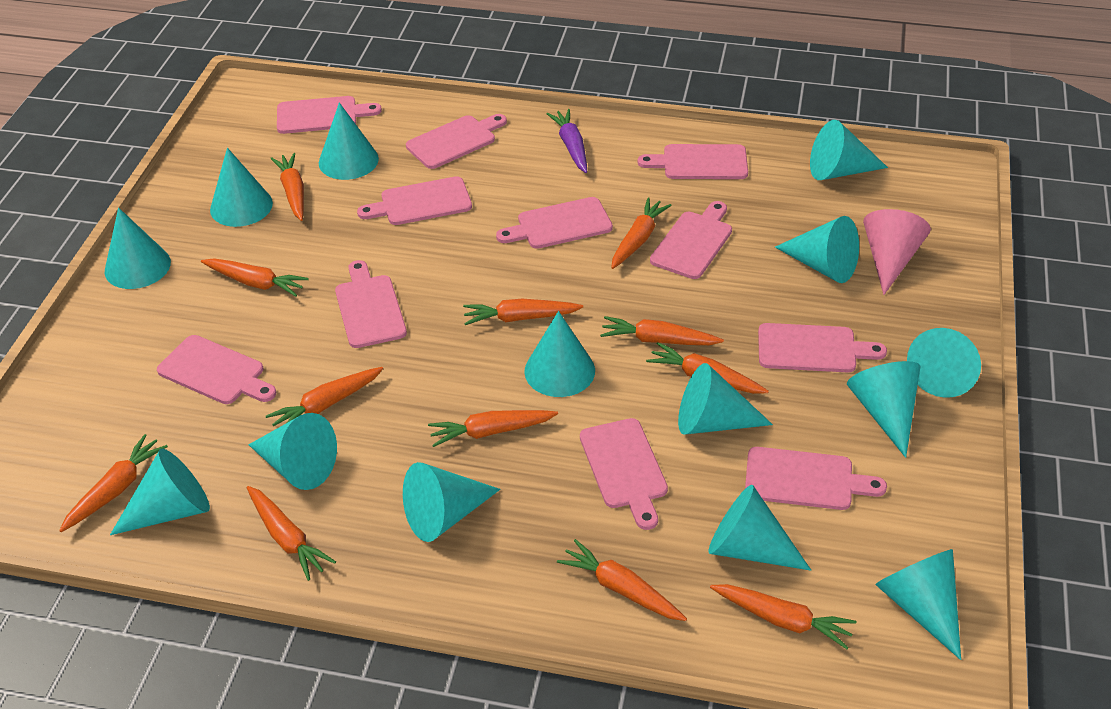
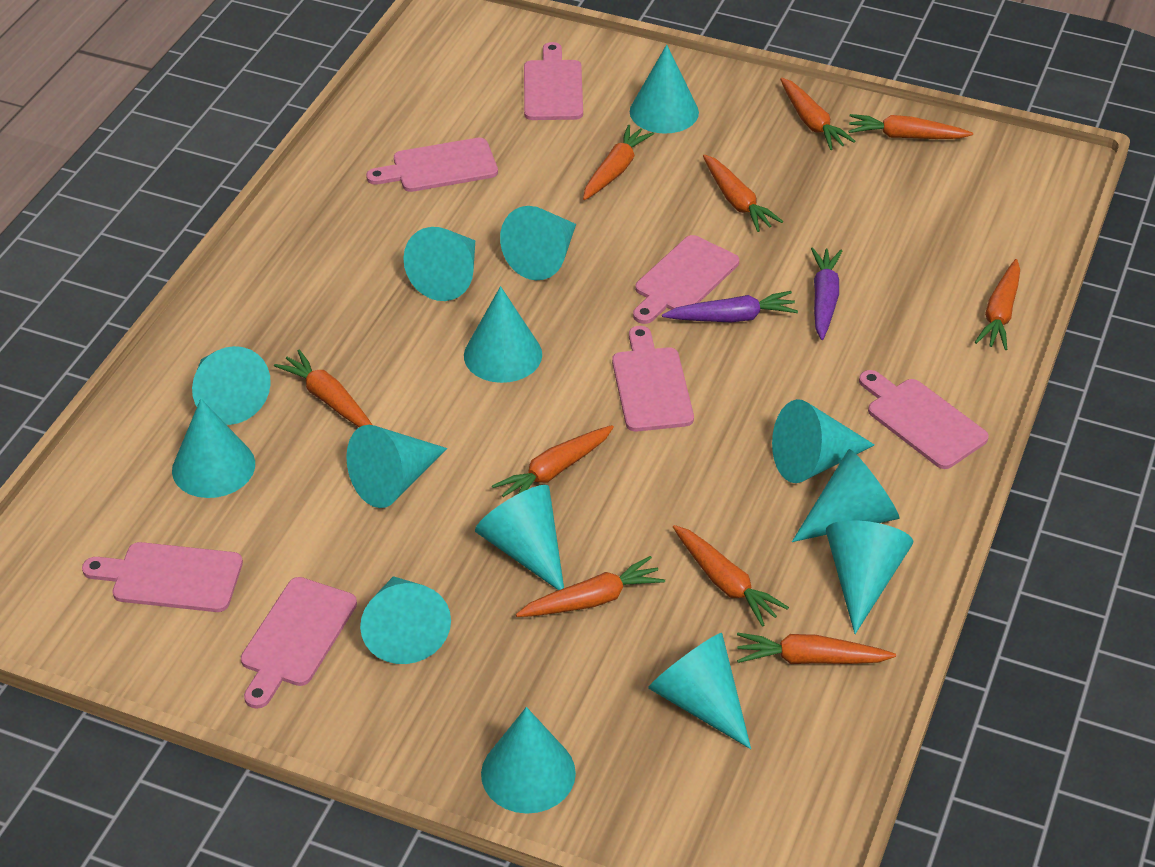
orange carrot: [59,434,168,532] [201,258,309,297] [247,486,336,581] [266,367,383,426] [270,153,304,221] [428,410,558,447] [463,299,583,325] [557,539,687,621] [600,316,724,345] [611,197,672,269] [646,342,769,394] [710,584,856,649] = 12 -> [274,349,372,427] [492,425,614,497] [516,556,665,617] [583,125,654,200] [673,525,789,627] [703,154,783,232] [737,633,896,664] [780,77,855,150] [849,114,973,139] [975,259,1020,350] = 10
pink cone: [863,209,931,295] = 1 -> none = 0
pink cutting board: [157,335,276,404] [277,96,382,134] [335,260,407,348] [357,176,472,225] [406,114,507,169] [496,197,613,249] [580,418,668,530] [637,144,748,179] [650,201,732,279] [745,447,887,510] [758,323,887,372] = 11 -> [82,542,243,612] [241,577,357,709] [366,138,498,192] [524,42,583,120] [612,326,694,431] [633,235,739,324] [859,370,989,469] = 7
purple carrot: [547,109,587,173] = 1 -> [662,291,798,322] [811,248,842,340] = 2

